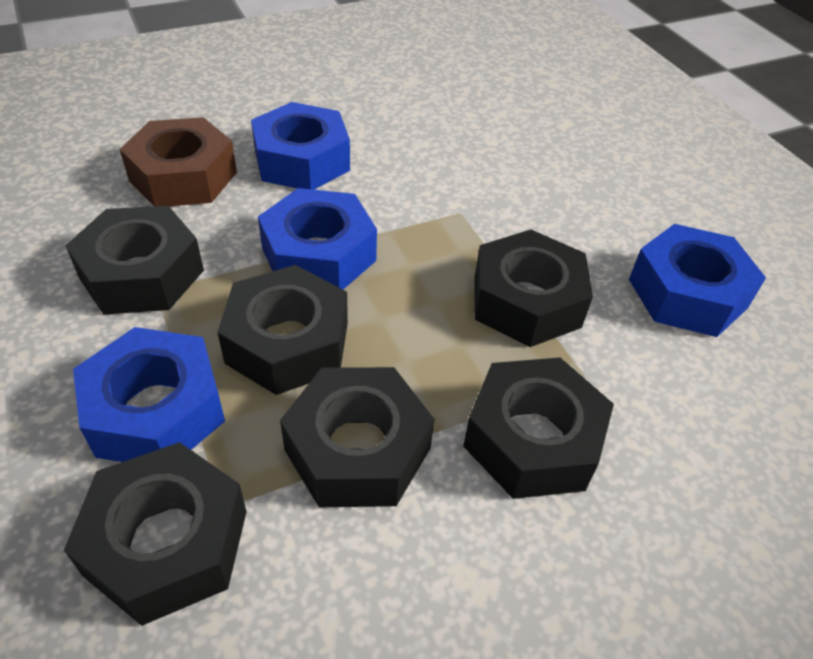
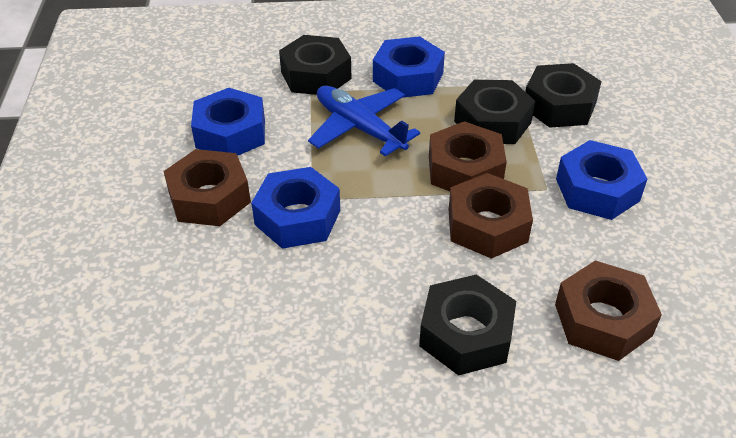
black nut: [64,442,247,626] [65,206,204,315] [217,265,348,395] [280,367,435,507] [463,358,614,499] [475,230,593,347] = 6 -> [279,35,352,95] [419,275,516,376] [454,80,535,144] [525,63,602,128] = 4
blue plane: none = 0 -> [308,86,420,157] = 1
brown nut: [120,117,237,206] = 1 -> [163,149,251,226] [429,121,507,191] [448,173,533,259] [555,260,662,361] = 4

